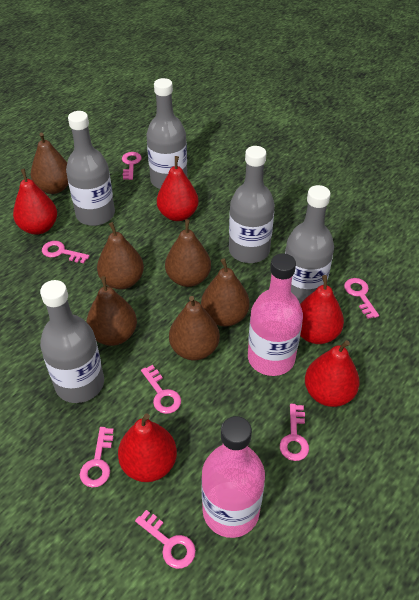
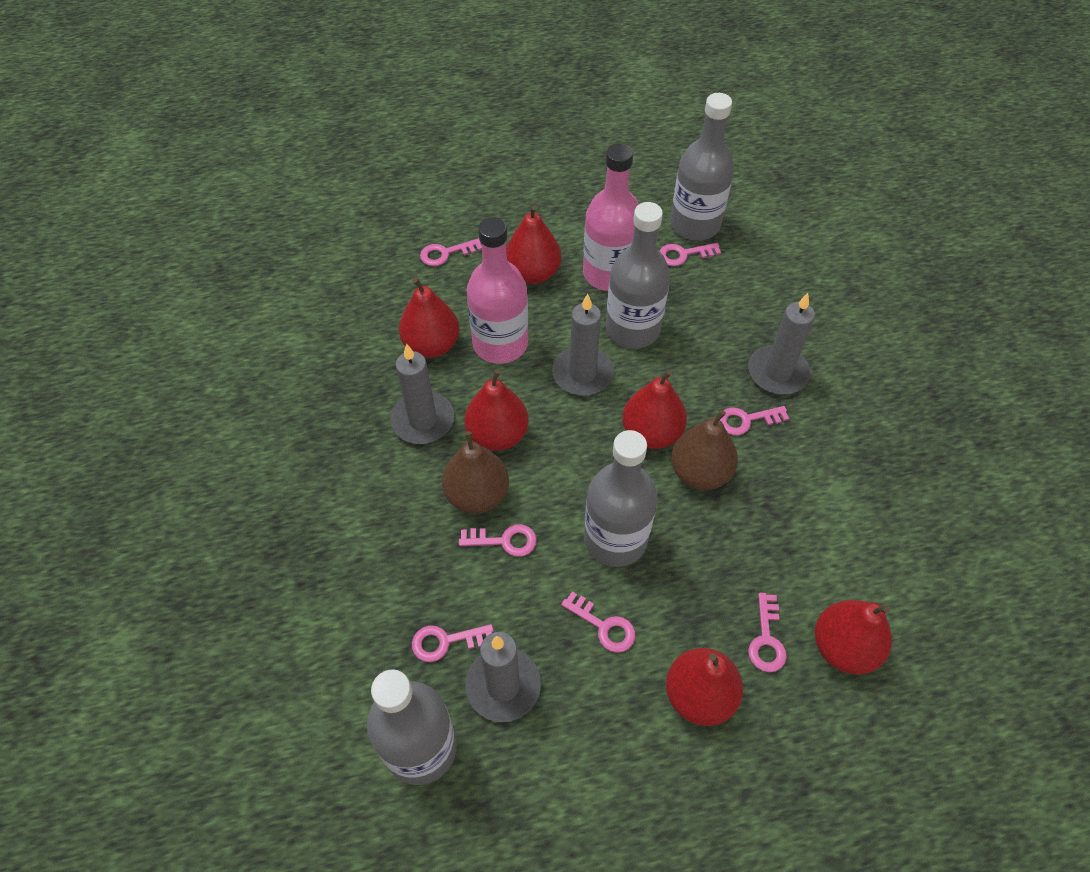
brown pear: [31,133,68,194] [86,276,137,346] [97,222,144,290] [165,219,211,287] [169,296,220,360] [201,258,250,327] = 6 -> [442,431,509,514] [671,410,738,490] = 2
grey bottle: [40,280,104,403] [66,111,115,226] [146,78,187,189] [229,146,275,263] [285,185,334,304] = 5 -> [367,669,457,785] [584,430,657,567] [606,202,670,349] [670,93,734,240] = 4
grey candle: none = 0 -> [390,344,454,444] [465,632,541,722] [552,294,614,396] [748,293,815,395] = 4
red pear: [13,169,57,235] [118,413,177,482] [157,156,199,221] [300,275,344,344] [305,340,360,407] = 5 -> [399,278,459,358] [465,369,529,451] [506,205,561,284] [622,370,687,449] [666,648,743,726] [815,600,892,675] = 6

